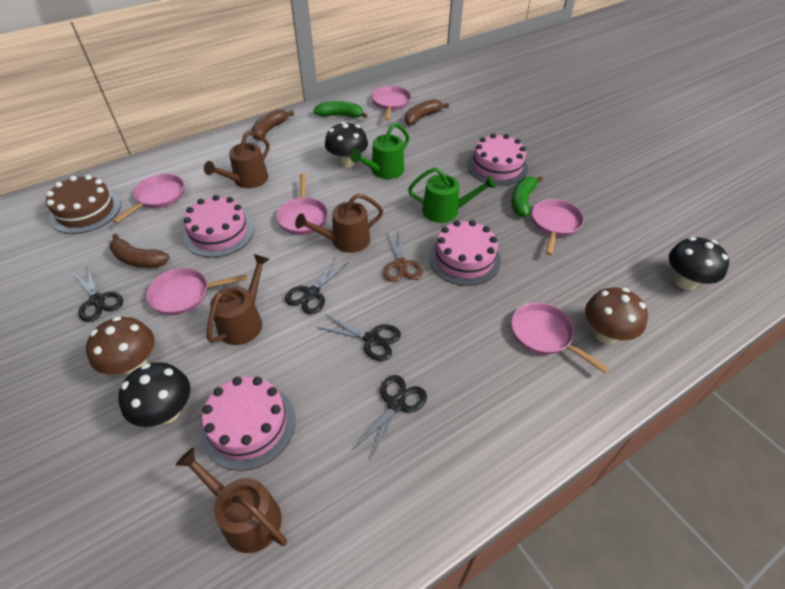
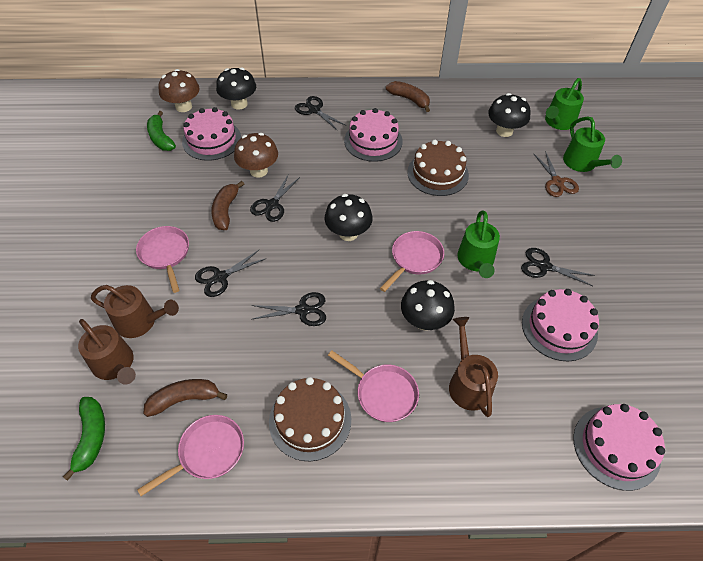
black mushroom: [118,362,190,427] [325,122,368,167] [669,237,729,290] = 3 -> [216,67,256,110] [325,194,373,241] [401,280,455,330] [488,93,531,137] = 4
black scissors: [73,266,123,322] [285,258,348,314] [317,315,401,361] [353,375,427,460] = 4 -> [195,250,267,297] [250,175,300,222] [252,292,326,326] [295,96,345,130] [521,248,595,286] = 5
brown cake: [46,175,121,234] = 1 -> [269,377,351,461] [407,140,469,196] = 2
brown watering can: [176,448,287,553] [204,131,270,188] [207,254,270,345] [295,194,383,253] = 4 -> [78,319,136,385] [91,285,179,338] [449,317,498,417] = 3
green watering can: [350,123,410,179] [408,167,496,223] = 2 -> [457,211,500,278] [545,78,584,130] [563,116,622,172] = 3
pink pan: [113,174,184,223] [146,268,247,315] [276,173,328,235] [371,86,411,121] [511,302,610,373] [532,199,584,255] = 6 -> [136,226,189,293] [137,415,244,496] [328,350,419,422] [380,231,444,292] = 4

